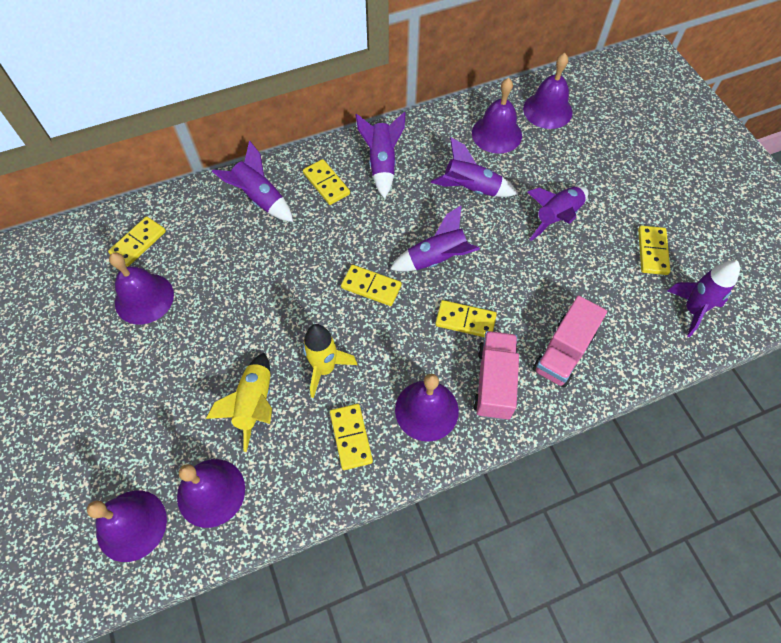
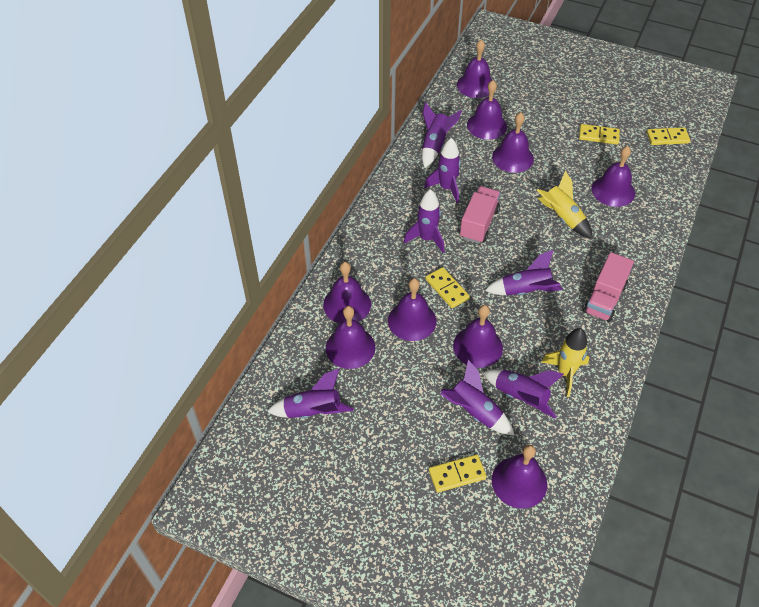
purple bell: [87,490,167,562] [109,252,174,324] [177,459,245,528] [395,374,459,442] [472,78,522,154] [523,53,572,129] = 6 -> [323,262,371,323] [326,306,375,369] [388,278,436,341] [453,305,503,368] [457,40,492,98] [467,80,507,140] [492,112,534,173] [492,445,547,509] [592,146,635,207] = 9
purple rocket: [212,141,293,222] [356,112,405,199] [390,205,480,272] [431,137,518,197] [528,186,588,241] [668,261,740,337] = 6 -> [267,369,354,418] [404,189,444,253] [422,102,462,168] [424,138,461,204] [440,360,515,436] [483,369,564,419] [485,250,563,295] = 7
yellow domino: [108,216,166,267] [303,159,350,205] [330,404,373,470] [341,265,402,306] [435,300,497,337] [638,226,670,275] = 6 -> [425,267,470,308] [429,454,487,493] [579,124,620,145] [647,127,690,145] = 4

